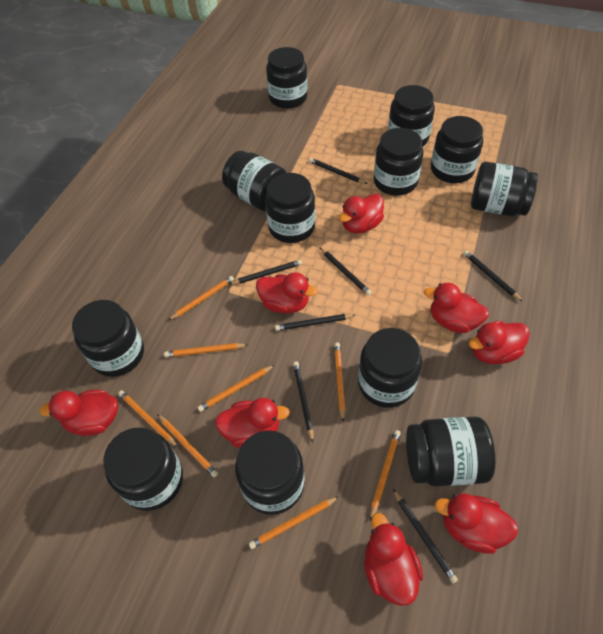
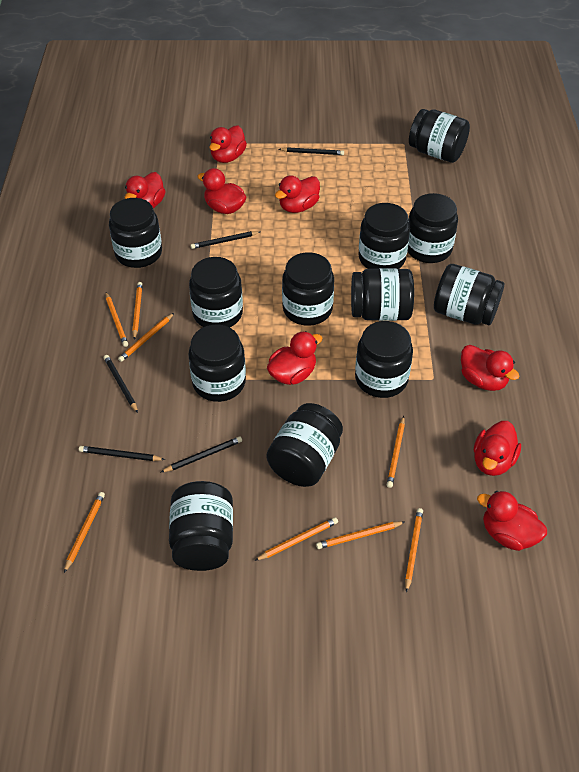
black pencil: [230,260,302,285] [275,314,355,331] [293,361,313,443] [309,158,367,184] [319,247,372,296] [393,489,458,583] [463,250,523,302] = 7 -> [79,446,165,461] [104,355,138,413] [161,436,242,472] [190,231,260,249] [279,147,344,155] = 5

